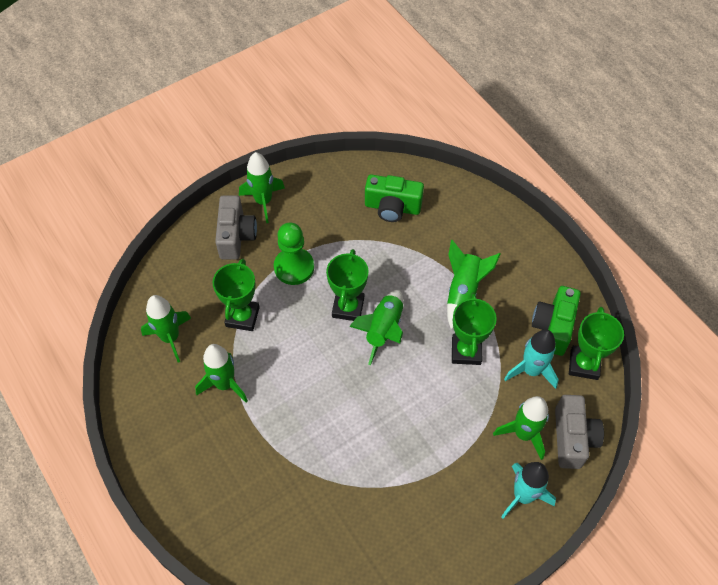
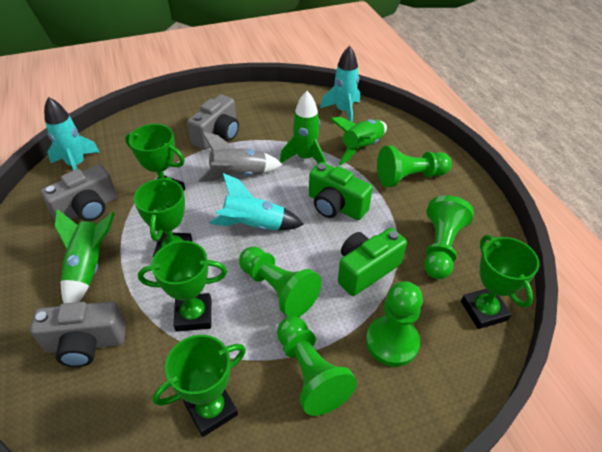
green pawn: [274,223,314,285] = 1 -> [239,247,322,317] [277,316,357,416] [366,281,423,367] [377,146,452,187] [424,195,474,279] = 5
green rocket: [141,295,191,362] [195,344,248,402] [239,152,285,223] [349,290,403,365] [447,240,501,329] [493,396,549,460] = 6 -> [55,209,115,303] [280,91,326,163] [330,117,387,166] = 3
green trophy: [213,259,260,331] [326,249,368,321] [452,293,497,365] [569,307,624,380] = 4 -> [125,124,185,191] [134,177,192,257] [138,241,227,332] [153,335,246,437] [461,235,540,329] = 5
grey camera: [215,195,257,260] [555,395,604,469] = 2 -> [30,301,126,367] [41,164,117,221] [187,94,239,150] = 3
grey rocket: none = 0 -> [198,132,283,182] = 1
turquoise rocket: [501,462,556,519] [504,329,559,389] = 2 -> [44,97,99,171] [210,173,304,231] [320,46,360,122] = 3

